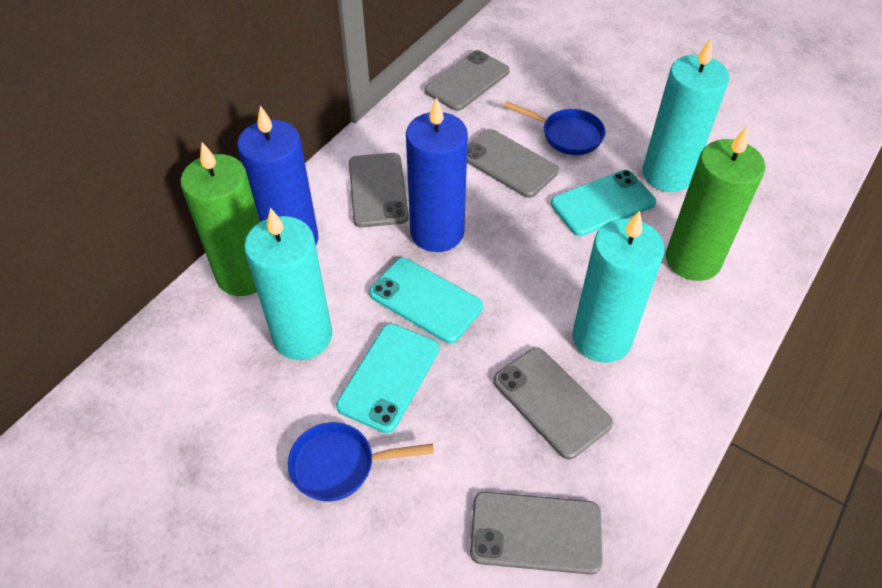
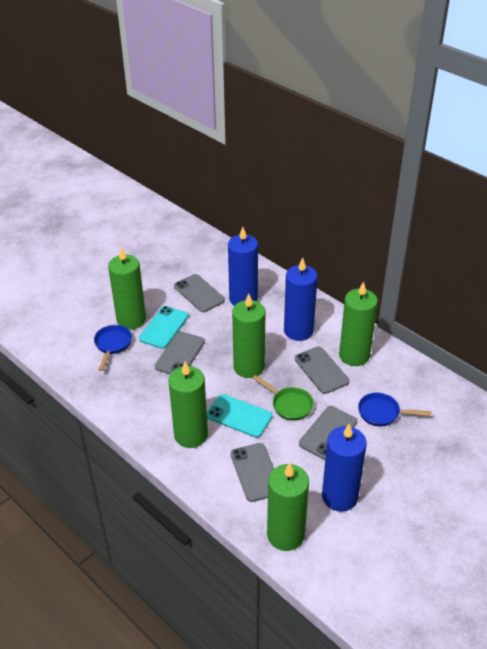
blue candle: [237,105,318,245] [406,97,468,252] = 2 -> [228,227,258,306] [284,257,318,341] [322,424,367,512] = 3
green candle: [180,142,260,296] [666,126,765,281] = 2 -> [108,247,146,330] [168,362,208,448] [232,293,265,378] [267,463,309,551] [339,281,378,366] = 5
green pan: none = 0 -> [253,375,314,421] = 1
turquoise candle: [244,207,332,360] [572,210,664,363] [642,38,729,192] = 3 -> none = 0
turquoise phone: [336,324,439,433] [369,258,483,343] [551,170,656,236] = 3 -> [139,306,189,349] [207,394,273,438] = 2

